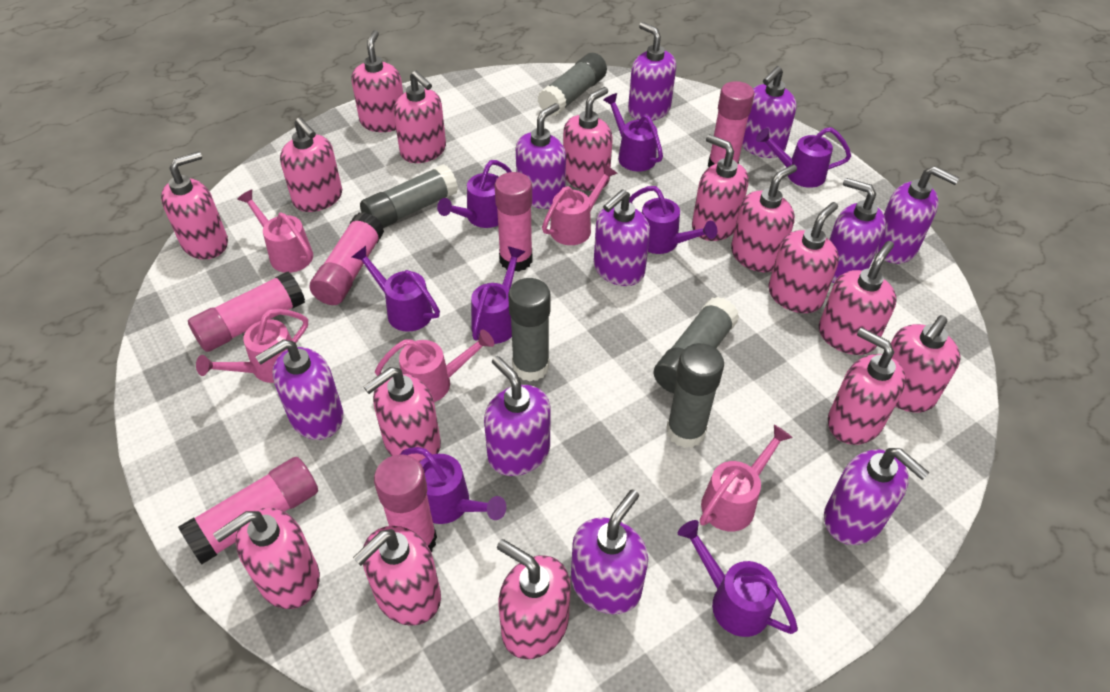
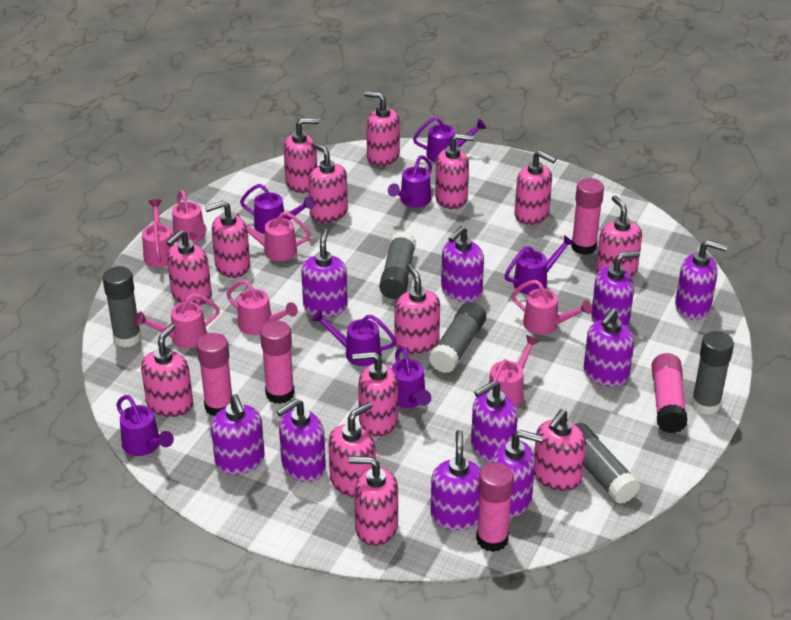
pink glue stick: [178,457,318,564] [188,271,305,352] [309,212,384,305] [374,454,437,552] [495,172,532,272] [708,81,754,167] = 6 -> [197,333,232,416] [260,320,295,404] [476,463,514,552] [571,178,604,255] [652,353,688,433] = 5
pink soap dispenser: [161,151,228,259] [213,508,320,609] [280,117,342,212] [351,30,403,132] [353,526,441,626] [363,367,441,462] [394,71,446,163] [497,539,571,659] [563,87,613,191] [692,134,749,241] [731,164,797,272] [768,202,839,313] [819,241,897,355] [828,328,906,445] [891,315,960,413] = 15 -> [141,323,193,417] [166,230,212,305] [205,200,250,278] [283,118,319,193] [308,142,348,223] [328,402,376,497] [348,456,398,546] [352,352,398,437] [364,91,400,166] [395,264,440,354] [435,134,474,209] [515,151,556,225] [534,409,586,491] [596,195,642,277] = 14
pink watering can: [196,309,308,383] [237,189,313,273] [375,330,494,402] [542,164,618,245] [700,425,793,531] = 5 -> [134,293,220,348] [142,199,174,267] [172,190,207,243] [226,280,298,335] [236,212,311,261] [489,335,540,407] [511,280,592,335] = 7
purple watering can: [352,246,440,332] [400,447,506,524] [437,160,512,228] [471,246,525,344] [603,93,663,171] [629,186,717,254] [678,520,798,637] [756,127,851,188] = 8 -> [116,395,174,456] [240,184,314,234] [311,309,396,366] [388,155,432,207] [392,347,431,408] [413,117,486,163] [505,235,575,294] = 7

